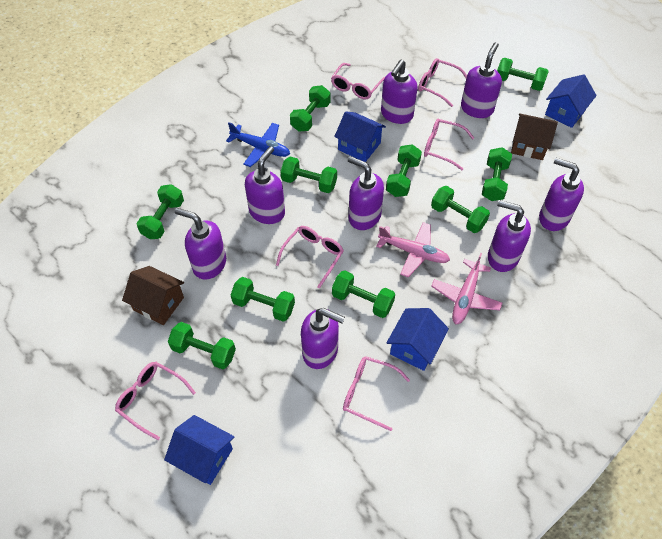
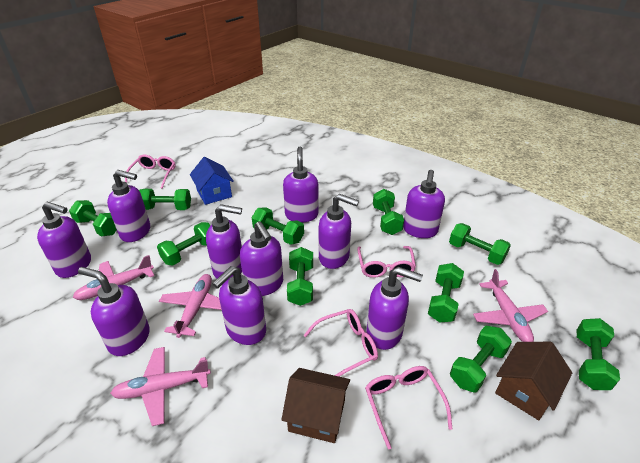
blue house: [164,415,234,485] [334,111,386,162] [387,308,449,371] [545,74,597,128] = 4 -> [190,157,234,205] = 1
blue plane: [226,122,290,167] = 1 -> none = 0
pink glasses: [115,362,196,440] [276,226,344,289] [331,63,385,99] [343,356,410,431] [418,58,467,107] [424,119,474,170] = 6 -> [125,154,175,189] [304,309,378,376] [357,246,416,278] [365,366,453,450] = 4
pink plane: [376,222,450,277] [431,253,502,324] = 2 -> [73,255,154,300] [110,347,211,426] [159,274,222,338] [473,269,548,342] = 4
purple soap dispenser: [175,208,226,279] [245,146,285,224] [301,308,345,369] [348,156,384,230] [381,60,418,124] [461,42,502,118] [488,200,531,272] [539,158,584,231] = 8 -> [37,202,91,278] [78,267,150,356] [107,170,150,242] [206,204,242,282] [212,266,266,345] [240,221,283,296] [283,147,318,223] [319,194,359,269] [367,267,423,350] [403,170,445,238] = 10

